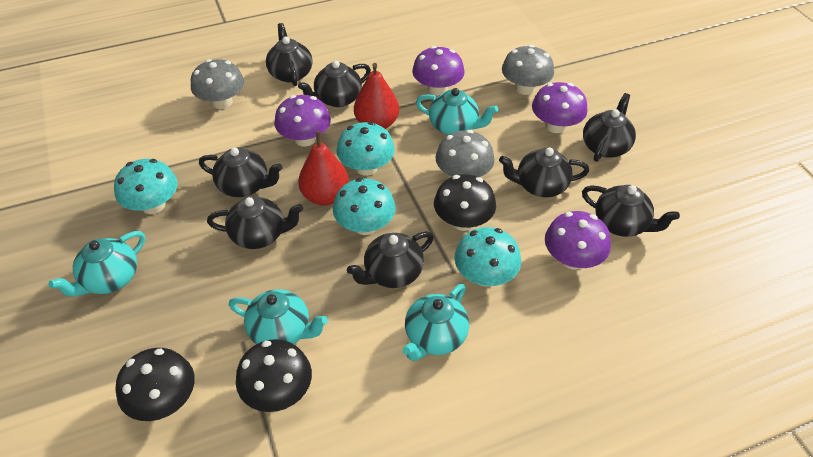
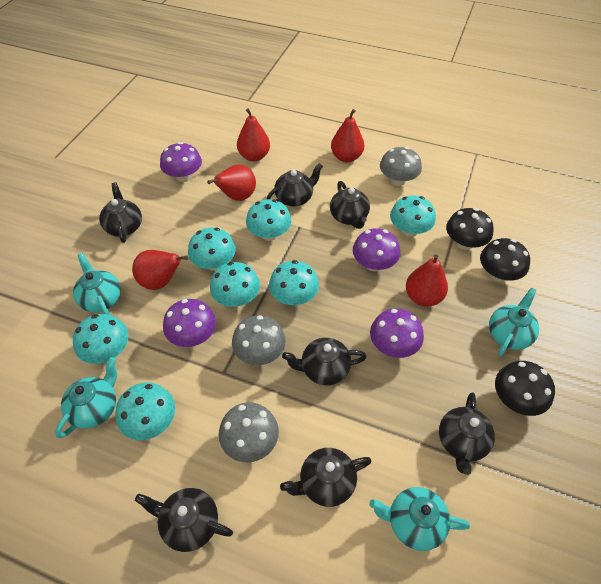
black teapot: [199,147,282,197] [207,196,303,249] [266,23,313,86] [298,60,371,107] [347,232,434,288] [499,148,589,197] [582,185,680,237] [583,93,636,162] = 8 -> [99,182,142,243] [135,488,233,552] [267,163,323,206] [280,448,371,507] [282,338,367,385] [330,181,370,229] [439,392,495,475] = 7
red pear: [298,131,349,205] [354,63,399,129] = 2 -> [132,250,188,290] [207,164,256,201] [237,109,270,161] [331,109,364,162] [406,254,448,307] = 5
turquoise mushroom: [114,159,177,214] [333,178,395,235] [336,122,395,176] [454,227,521,287] = 4 -> [73,314,129,364] [115,382,175,440] [188,227,236,270] [210,262,260,307] [246,199,291,241] [269,260,319,305] [390,195,436,237] = 7

